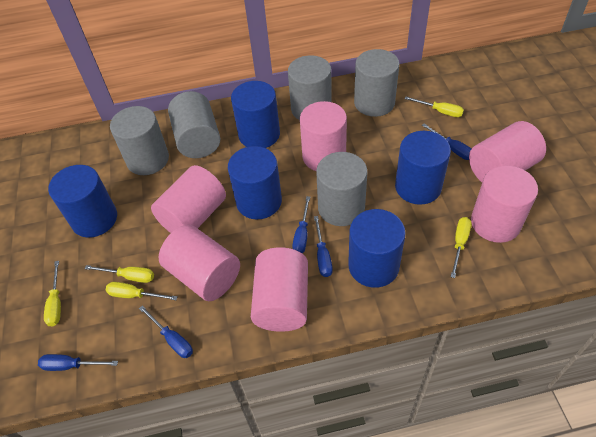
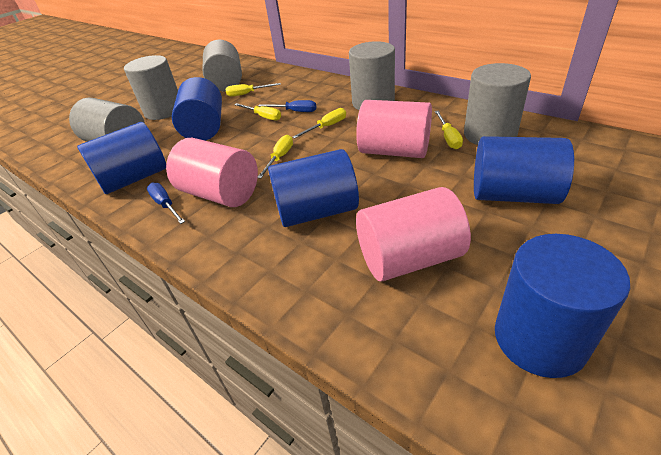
blue screwdriver: [38,354,118,371] [139,306,193,358] [292,196,310,253] [314,216,333,277] [422,123,471,160] = 5 -> [147,183,185,224] [258,100,316,112] = 2
pink cylinder: [151,165,226,233] [158,225,240,301] [251,247,308,332] [300,101,347,171] [469,121,546,182] [471,165,538,243] = 6 -> [166,138,258,207] [356,100,432,158] [356,187,471,282] = 3

